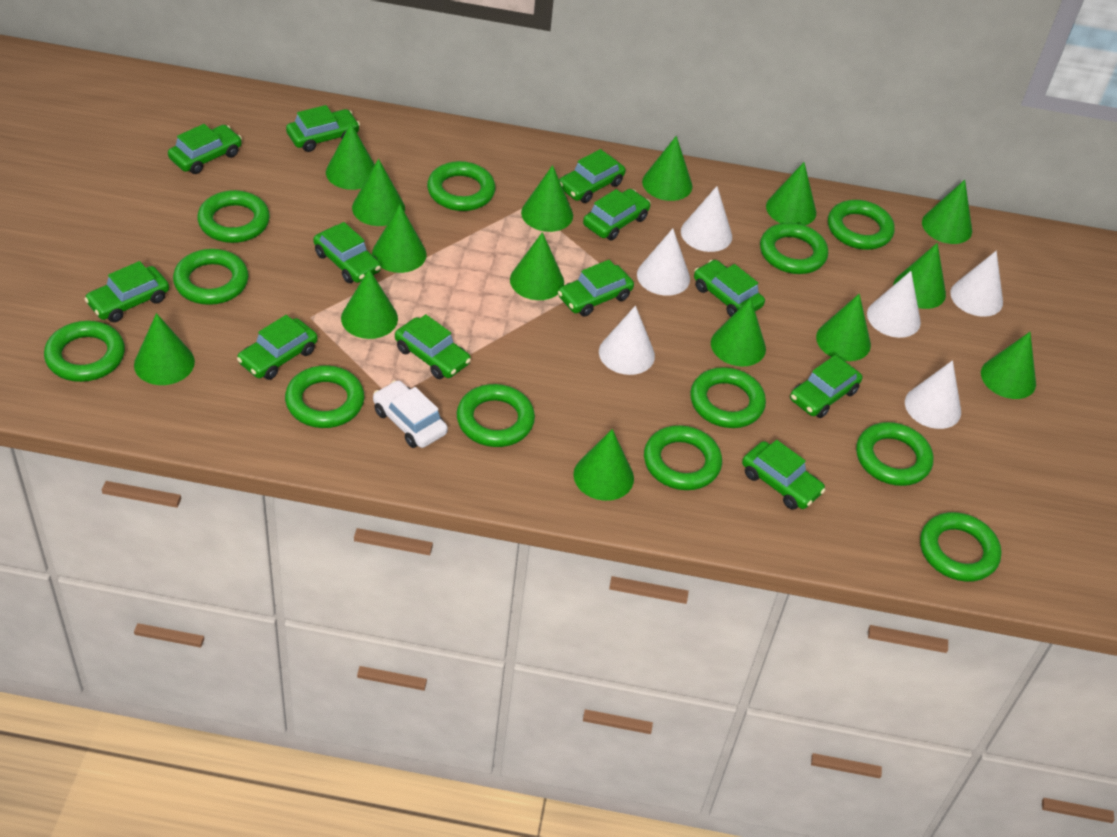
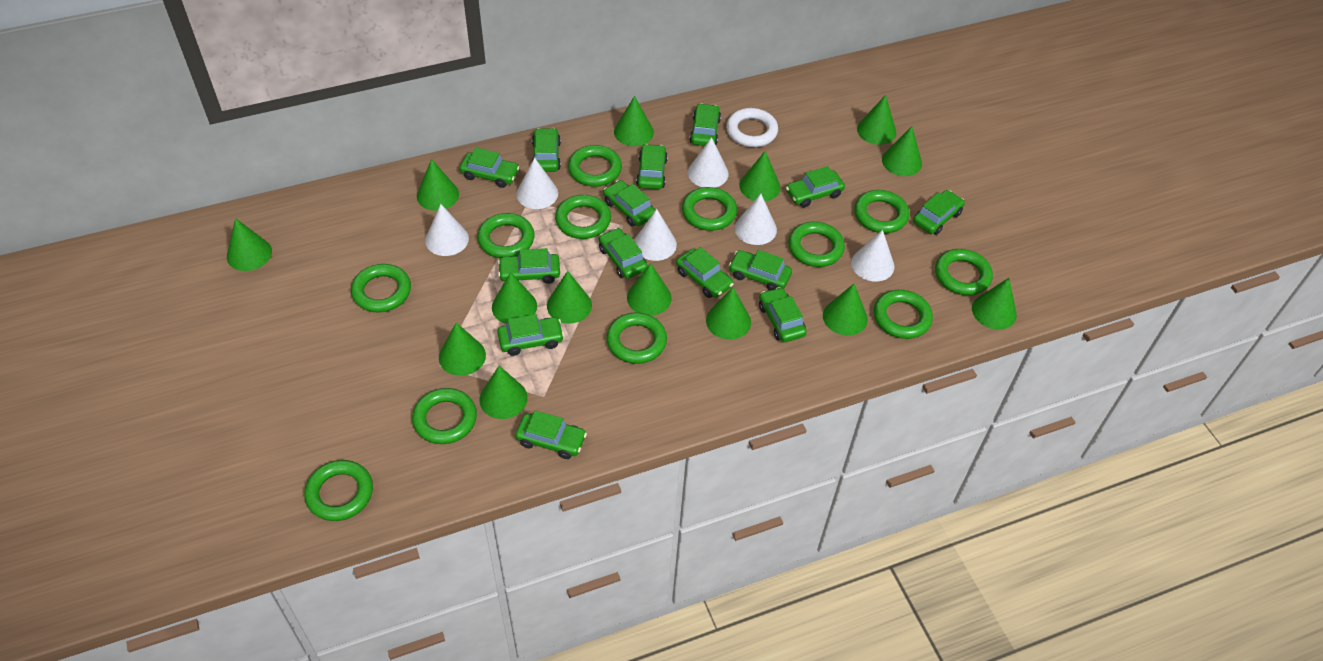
green car: [85,261,169,322] [168,124,242,174] [237,315,318,380] [286,105,360,152] [313,222,381,283] [395,314,471,379] [558,260,634,317] [559,149,626,203] [583,189,650,240] [694,260,765,317] [742,440,825,510] [790,355,862,418] = 12 -> [460,148,520,188] [497,314,564,356] [498,248,560,284] [515,410,587,459] [531,128,561,172] [599,228,648,279] [603,180,655,227] [636,144,668,189] [676,247,734,298] [689,103,721,146] [729,250,792,291] [759,287,807,342] [786,166,845,208] [913,190,965,235] = 14
green cone: [134,313,195,385] [326,123,375,190] [341,269,398,339] [352,159,405,226] [372,205,427,273] [510,232,564,300] [521,165,573,232] [573,429,634,501] [642,136,693,201] [711,298,766,367] [766,162,816,225] [816,294,871,361] [893,243,946,309] [922,180,972,244] [981,332,1036,399] = 15 -> [227,218,272,271] [417,159,459,211] [439,323,486,376] [479,366,528,419] [492,272,537,324] [547,271,592,324] [614,96,654,146] [627,263,672,316] [706,287,751,340] [739,151,780,201] [823,284,868,336] [857,95,896,145] [882,126,922,176] [972,278,1017,330] = 14
white car: [373,380,448,448] = 1 -> none = 0
white ring: none = 0 -> [726,108,778,147] = 1

